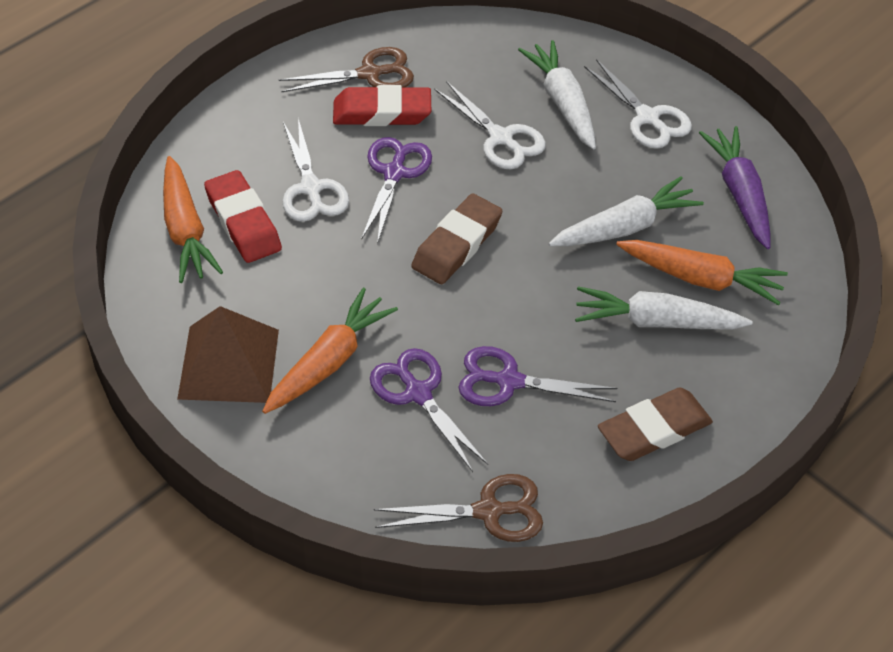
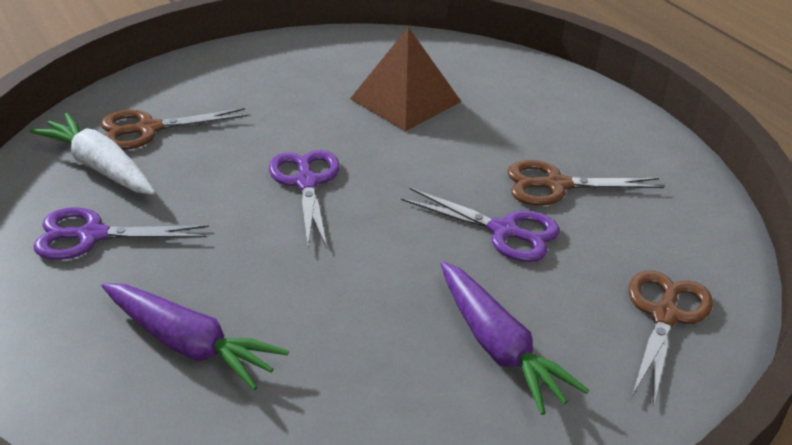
brown eraser: [411,193,503,284] [598,387,713,461] = 2 -> none = 0
brown scissors: [279,47,414,92] [374,474,543,542] = 2 -> [101,108,248,150] [507,160,664,206] [629,271,713,407] = 3
orange carrot: [163,156,223,283] [262,288,398,414] [616,240,788,305] = 3 -> none = 0
purple carrot: [699,126,771,249] = 1 -> [102,283,289,390] [440,261,589,415] = 2
red eraser: [204,170,282,263] [333,85,431,126] = 2 -> none = 0
white carrot: [518,40,596,149] [549,176,704,246] [575,286,752,330] = 3 -> [30,113,155,195] = 1
white scissors: [283,118,349,222] [435,81,546,169] [584,59,692,149] = 3 -> none = 0

